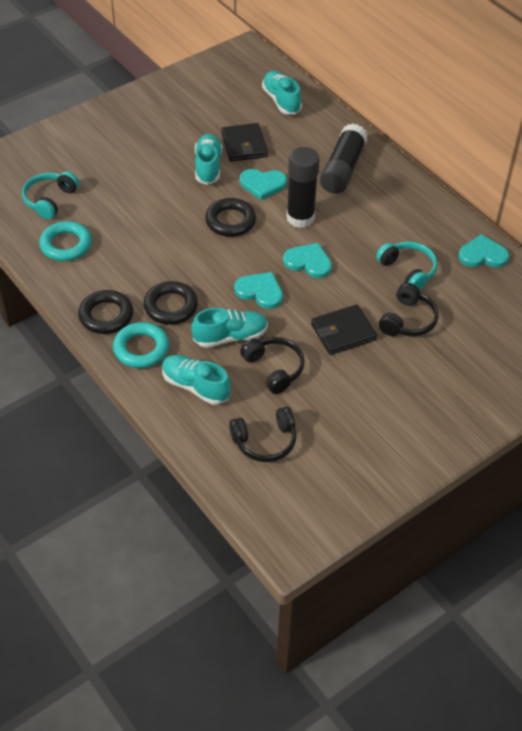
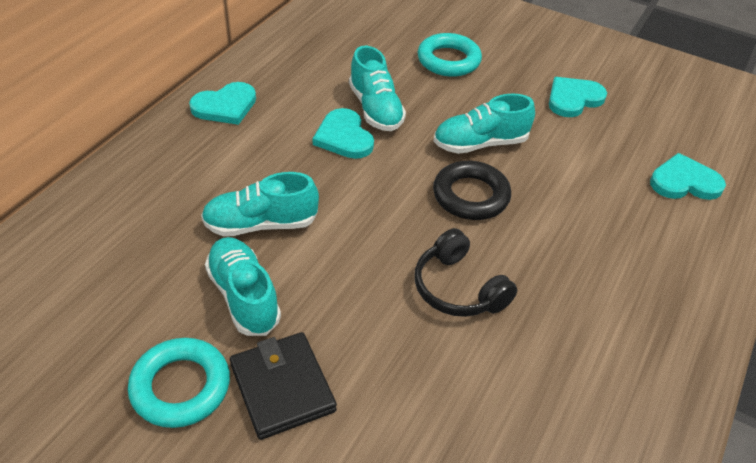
black glue stick: [286,147,320,228] [320,123,368,194] = 2 -> none = 0
black headphones: [229,407,296,462] [240,337,305,394] [379,283,439,336] = 3 -> [414,228,517,317] = 1
black ring: [78,290,133,334] [143,281,198,325] [205,198,256,237] = 3 -> [433,161,511,220] = 1
black wallet: [221,123,268,162] [311,304,377,355] = 2 -> [230,332,337,440] = 1
turquoise headphones: [22,171,79,219] [376,241,437,290] = 2 -> none = 0

